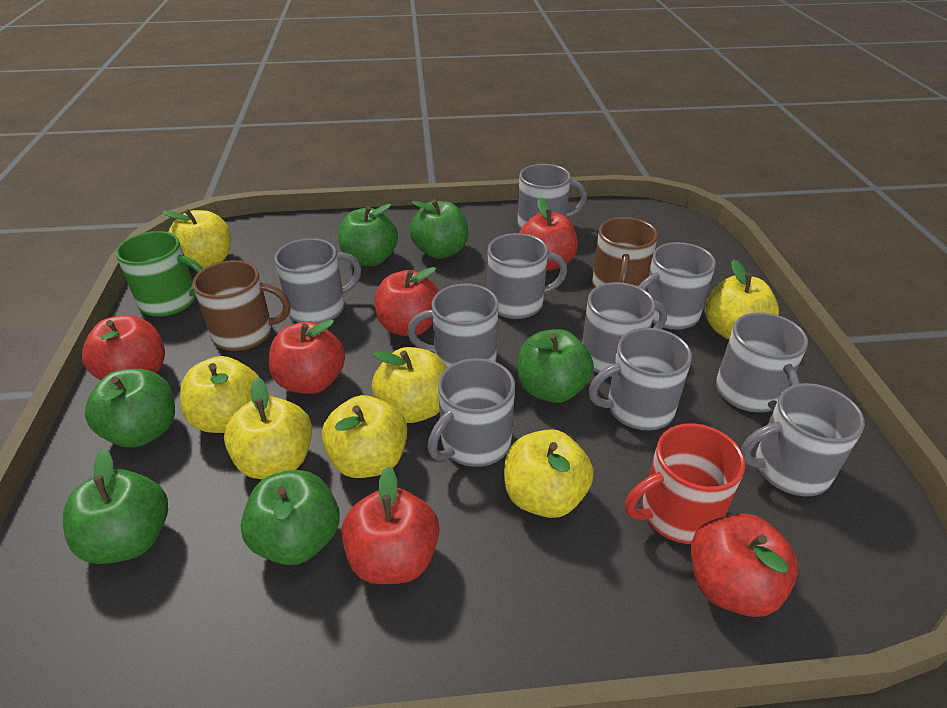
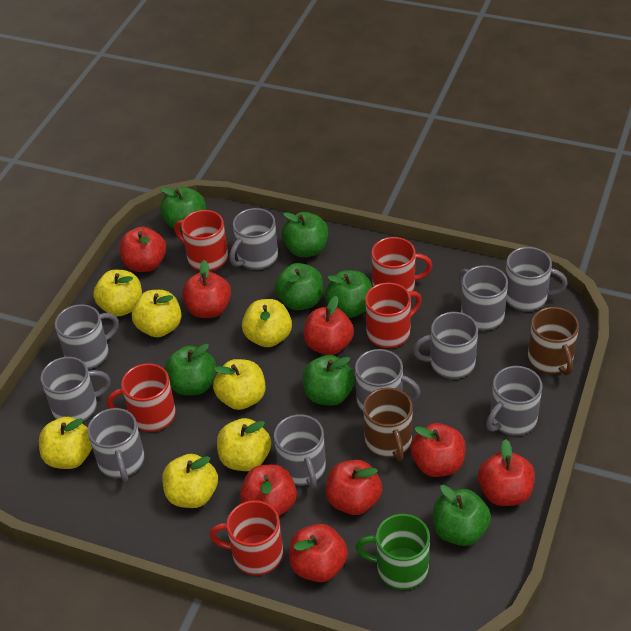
green apple: [63,449,168,564] [85,369,175,447] [241,470,340,565] [338,204,398,266] [410,199,469,259] [518,329,594,403] = 6 -> [160,187,206,231] [165,344,216,395] [275,263,323,310] [282,212,328,257] [303,355,355,406] [325,270,372,318] [433,485,491,546] = 7
red apple: [82,315,165,380] [269,319,345,394] [342,466,440,584] [375,267,439,336] [519,198,578,271] [691,514,798,617] = 6 -> [119,227,166,272] [182,260,231,318] [240,464,297,516] [289,524,348,582] [303,296,354,355] [326,460,382,515] [410,423,466,477] [478,439,535,506] = 8
red mug: [625,423,745,544] = 1 -> [107,363,176,432] [174,210,228,271] [209,500,283,575] [365,282,422,348] [372,237,432,292] = 5

